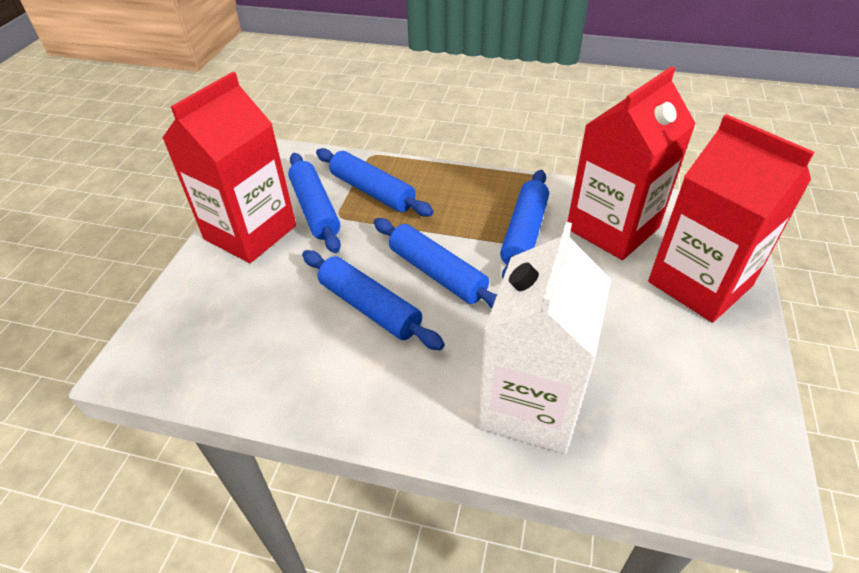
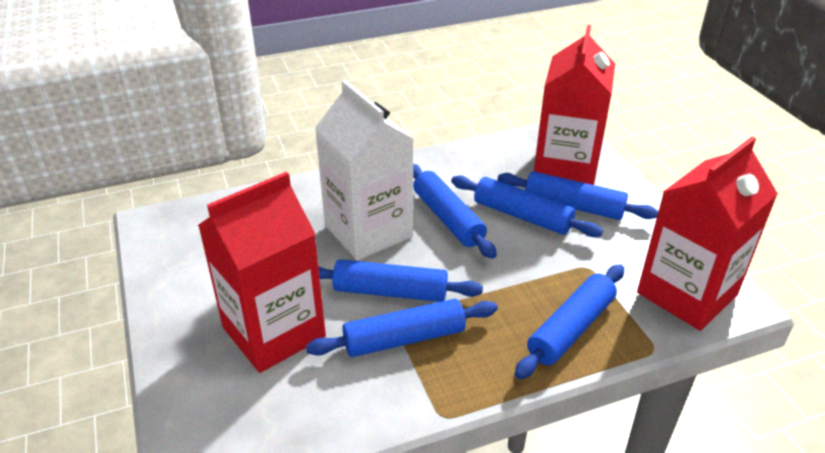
blue rolling pin: [288,153,341,253] [302,250,445,350] [316,148,434,217] [374,218,497,309] [500,170,549,279] = 5 -> [306,299,498,357] [318,259,483,302] [413,164,497,259] [451,175,603,237] [497,171,659,220] [514,264,624,379] = 6

